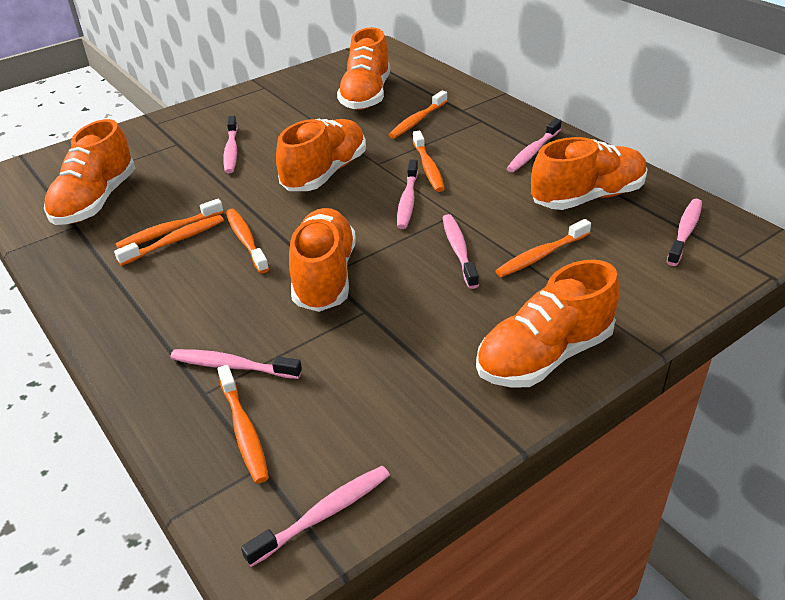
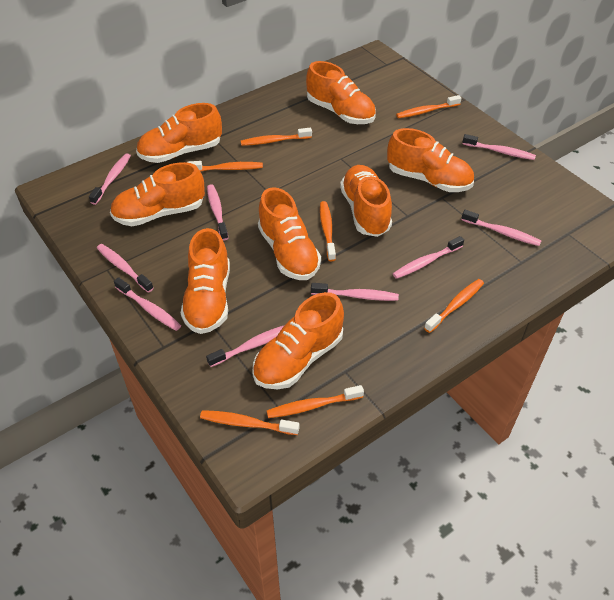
orange shoe: [44,119,136,225] [276,119,366,191] [289,208,356,312] [337,27,390,110] [476,260,620,388] [531,137,648,210] = 6 -> [110,162,205,226] [136,103,222,163] [181,228,230,334] [252,292,344,389] [258,187,321,280] [306,61,376,124] [340,165,392,237] [387,128,474,192] = 8
pink toothbrush: [170,349,302,379] [223,116,238,173] [241,466,390,567] [397,159,418,229] [443,214,479,289] [506,118,562,172] [667,199,702,266] = 7 -> [89,153,131,205] [97,244,154,293] [114,277,181,331] [206,325,285,367] [207,184,228,241] [311,283,399,301] [393,236,464,279] [461,210,541,246] [463,134,536,160] = 9

